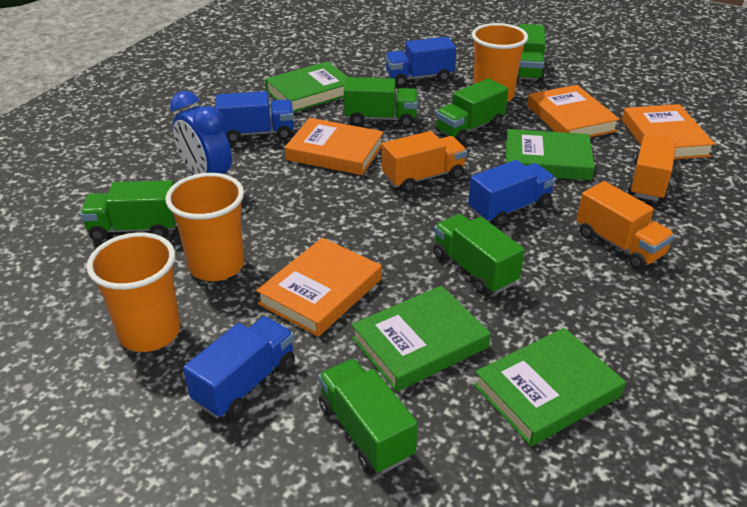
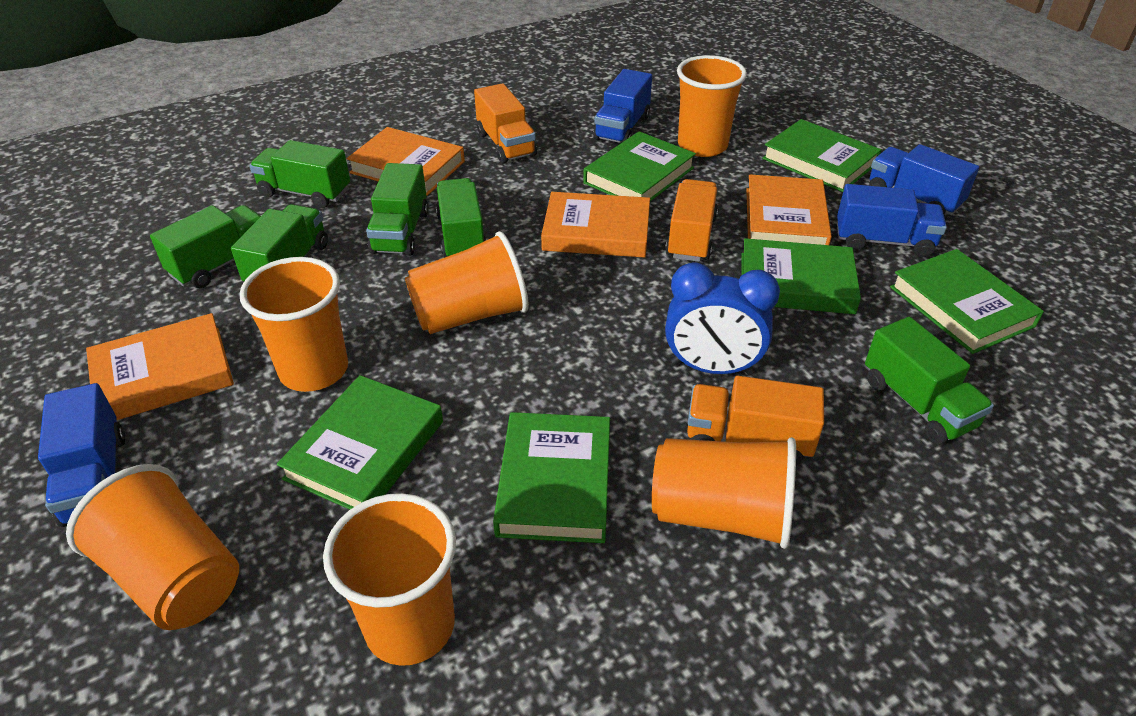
green book: [265,61,348,113] [352,286,491,392] [474,328,626,446] [506,129,595,180] = 4 -> [277,375,443,509] [493,412,610,543] [583,131,696,201] [741,238,861,314] [762,119,881,192] [890,249,1044,354] = 6
orange cup: [87,232,180,352] [166,173,244,281] [472,23,528,102] = 3 -> [66,464,239,630] [240,257,348,392] [323,493,456,666] [405,231,529,334] [652,437,796,549] [677,55,747,157] = 6

